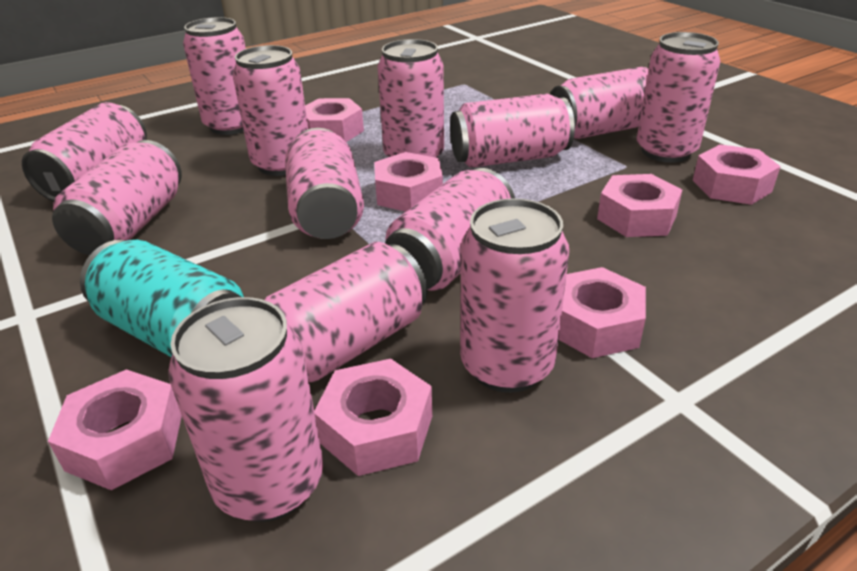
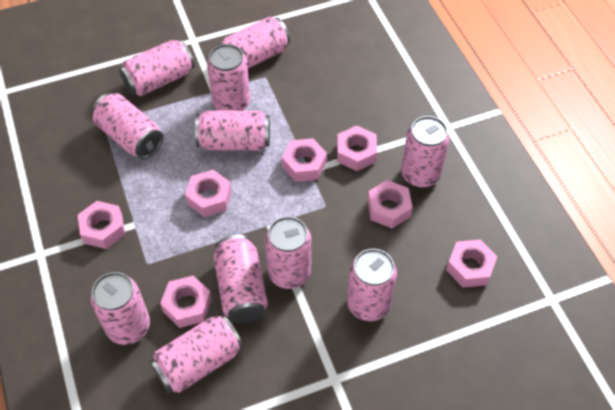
pink can: [22,102,147,201] [52,140,182,255] [168,297,323,522] [183,17,246,135] [233,45,308,176] [265,242,427,382] [285,128,364,239] [378,39,444,158] [385,168,515,291] [450,94,575,168] [460,198,569,393] [550,67,649,139] [637,32,720,163] = 13 -> [91,272,150,345] [92,93,163,159] [119,39,195,96] [149,314,243,393] [195,110,270,151] [207,44,250,111] [213,235,268,323] [218,17,290,68] [265,216,311,289] [347,249,397,321] [401,116,450,188] = 11
turquoise can: [80,240,244,357] = 1 -> none = 0

